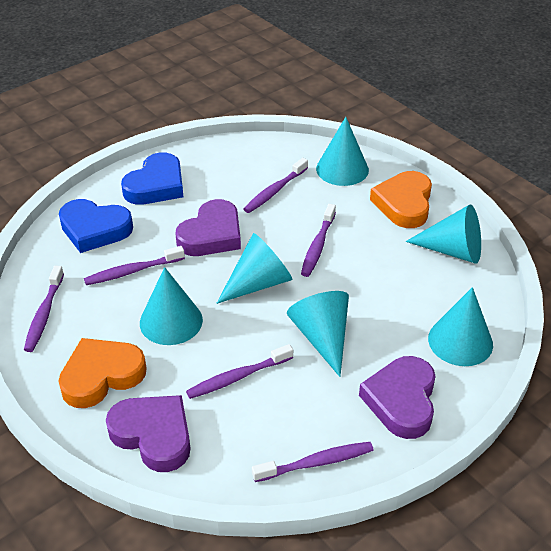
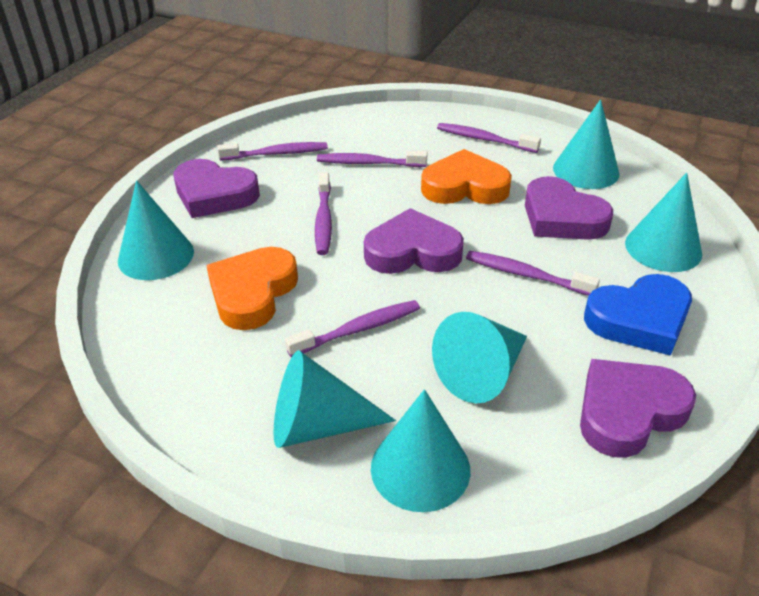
blue heart: [59,199,133,253] [121,152,183,205] = 2 -> [584,274,692,356] = 1
purple heart: [106,395,190,472] [175,199,241,256] [359,356,436,439] = 3 -> [174,159,260,218] [364,208,464,274] [525,176,613,240] [580,359,696,458] = 4

